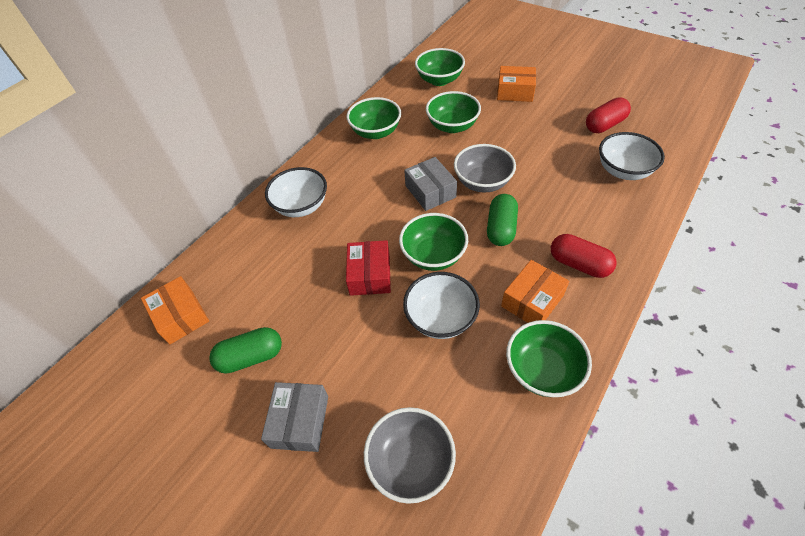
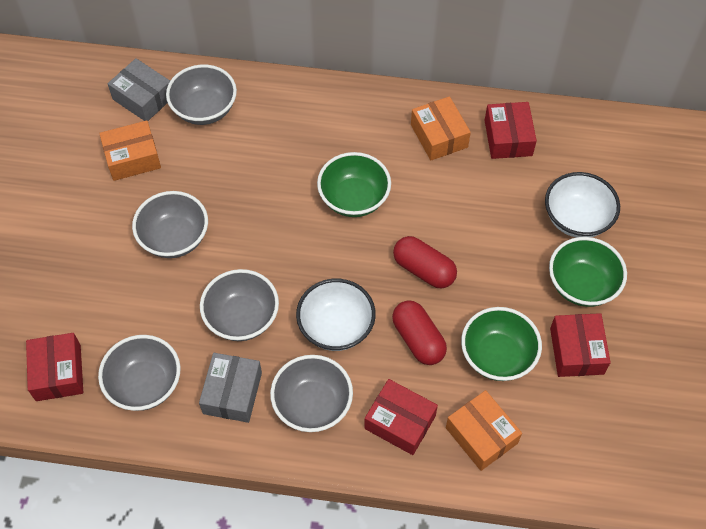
green bowl: [347,97,401,139] [399,213,468,271] [415,48,465,86] [426,91,481,133] [506,320,592,397] = 5 -> [317,152,391,217] [461,307,542,381] [549,237,627,307] = 3
green capsule: [209,327,282,374] [487,194,518,246] = 2 -> none = 0
grey bowl: [364,407,456,504] [454,144,516,192] = 2 -> [98,335,181,411] [132,191,208,258] [166,65,237,125] [200,269,279,341] [270,355,353,432] = 5
red box: [346,240,391,296] = 1 -> [26,333,83,401] [364,379,438,455] [485,102,537,159] [550,313,611,377] = 4
white bowl: [265,167,327,217] [403,272,480,339] [599,132,665,180] = 3 -> [296,279,376,351] [545,172,620,238] = 2

